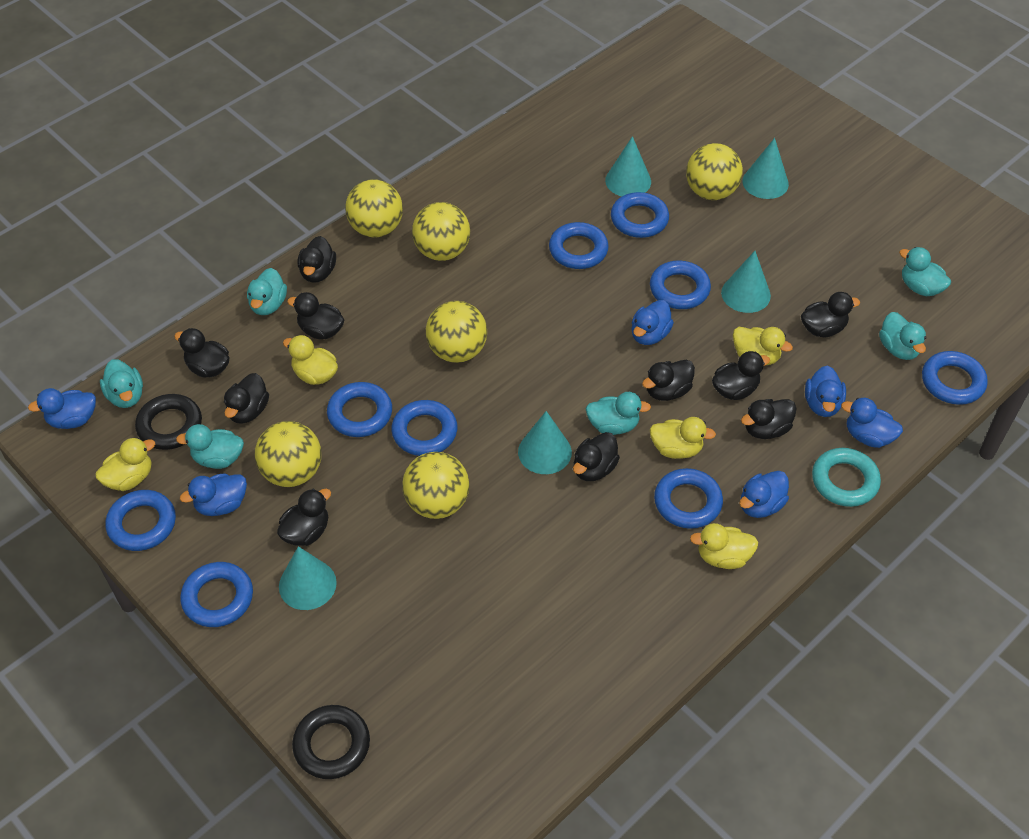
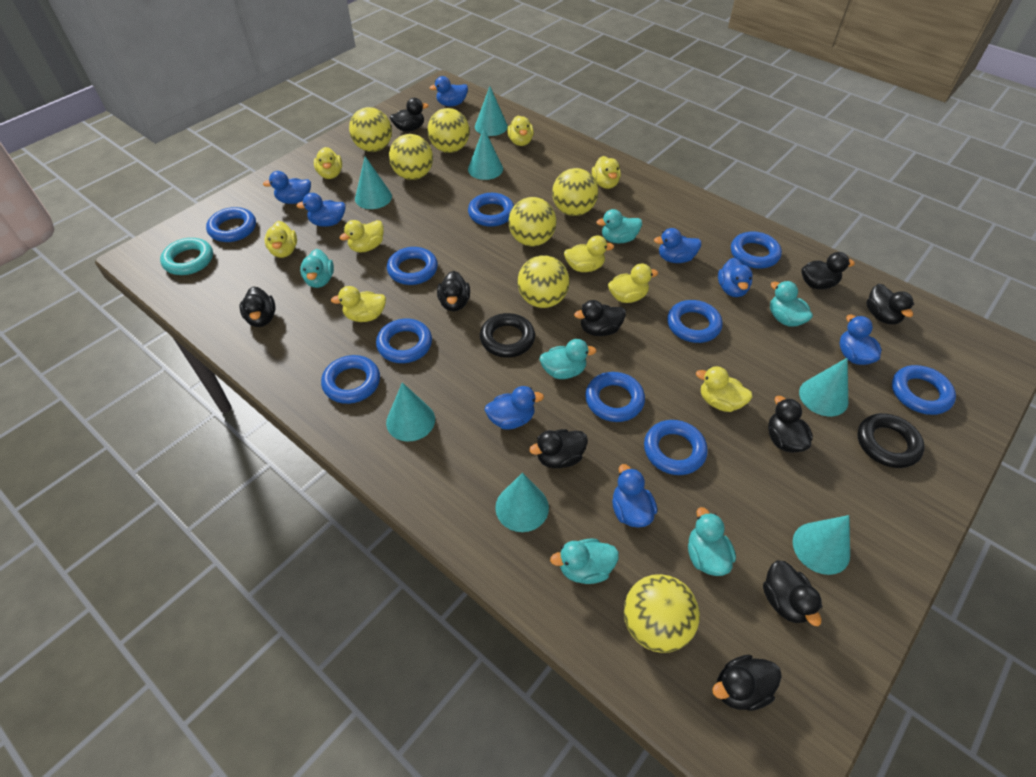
blue duck: [28,388,96,429] [180,473,247,516] [631,300,674,345] [739,471,789,518] [805,365,846,417] [841,398,903,448] = 6 -> [263,171,311,204] [296,193,346,227] [430,76,468,106] [485,386,544,430] [612,464,657,528] [654,228,701,263] [718,258,752,297] [840,315,881,365] = 8
blue ring: [105,490,176,551] [180,562,253,627] [327,382,392,437] [391,400,457,456] [549,222,609,269] [611,192,669,238] [650,261,711,309] [654,468,723,529] [922,351,988,405] = 9 -> [206,207,256,242] [321,355,380,404] [376,319,432,363] [387,247,438,285] [468,193,514,227] [585,372,645,422] [644,420,708,475] [667,300,722,343] [731,231,782,269] [892,365,956,415] = 10
turquoise cone: [279,546,337,610] [518,411,572,474] [605,136,651,196] [721,251,771,313] [742,138,789,199] = 5 -> [355,156,392,209] [386,382,435,441] [468,128,503,180] [475,86,508,136] [495,472,549,532] [793,515,850,575] [799,358,848,416] = 7
yellow ball: [255,421,321,487] [345,179,403,238] [402,452,470,519] [412,202,470,261] [426,301,487,363] [686,143,743,200] = 6 -> [349,107,392,152] [389,134,433,180] [428,108,470,153] [508,197,556,246] [517,255,570,308] [552,168,598,216] [624,574,700,653] = 7
yellow duck: [95,437,155,491] [283,335,338,385] [650,417,716,459] [690,523,758,569] [733,327,793,365] = 5 -> [265,221,297,258] [314,147,342,179] [331,286,386,322] [340,220,384,253] [507,116,534,146] [564,235,614,272] [592,156,621,189] [608,264,658,303] [696,366,752,412] = 9

